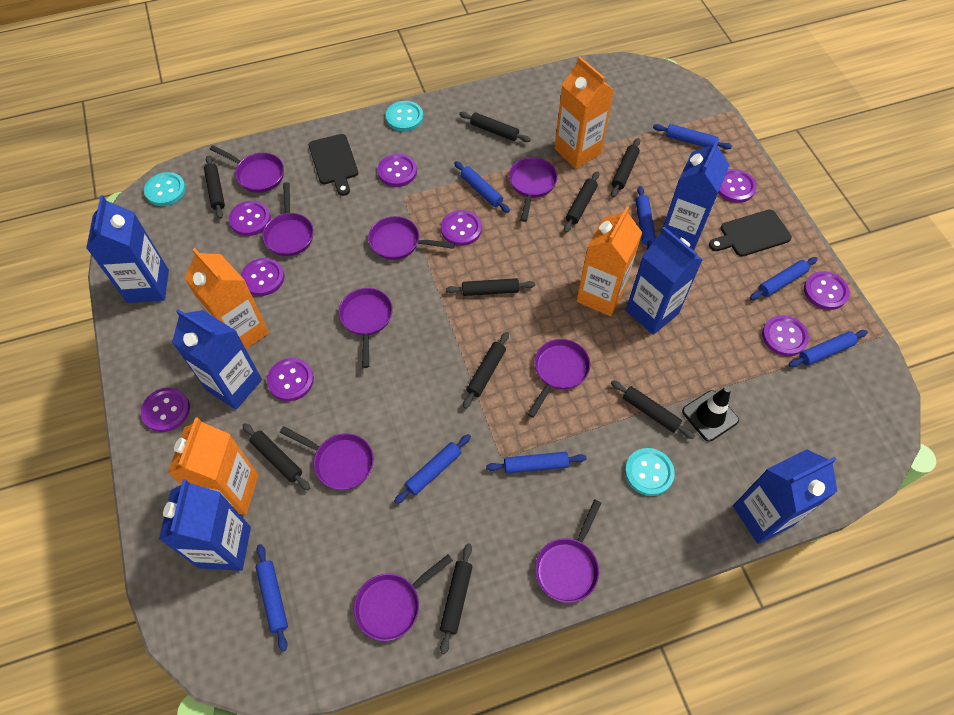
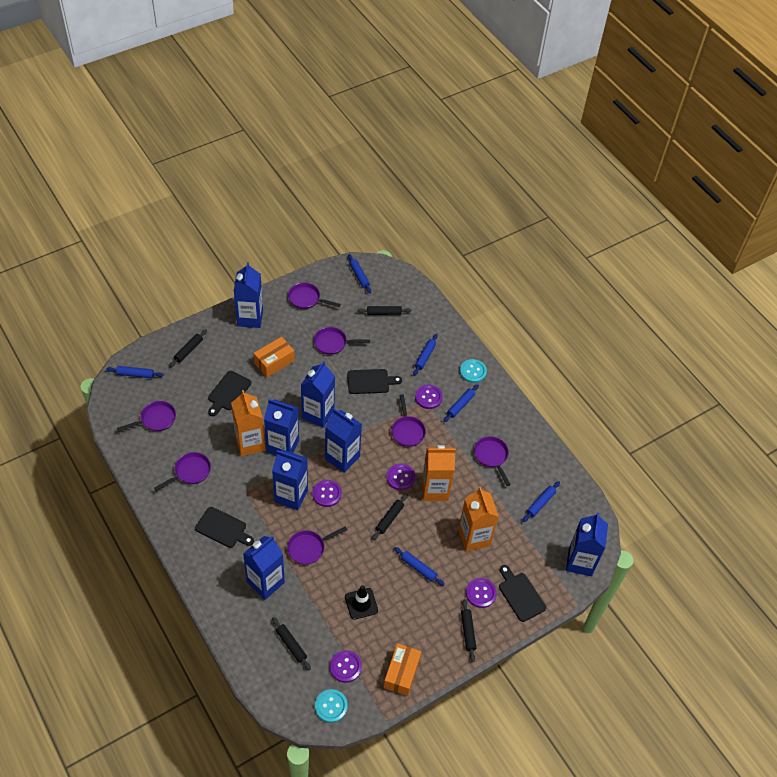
black cutting board: [309,134,358,196] [709,209,792,257] = 2 -> [195,507,254,548] [208,371,251,416] [347,369,402,394] [499,565,546,622] = 4
black rolling pin: [204,155,225,219] [242,423,310,490] [440,543,473,654] [446,278,535,296] [459,112,531,142] [463,332,509,409] [564,171,599,233] [611,138,640,198] [611,381,695,439] = 9 -> [169,329,207,367] [272,617,311,670] [357,306,412,315] [372,494,407,540] [461,599,477,662] = 5
blue carton: [86,195,169,303] [159,480,251,571] [172,309,262,410] [626,227,702,335] [663,139,730,250] [733,449,837,544] = 6 -> [234,262,263,328] [243,536,285,600] [264,399,299,455] [272,450,308,510] [301,361,335,428] [325,408,362,473] [566,512,608,576] = 7
blue rolling pin: [256,544,288,652] [394,434,471,504] [454,161,510,213] [486,452,587,474] [635,186,656,249] [653,124,732,149] [750,257,818,300] [788,330,868,367] = 8 -> [106,366,164,378] [348,254,371,293] [394,547,445,586] [413,334,438,375] [443,384,479,422] [522,481,560,522] = 6
orange box: none = 0 -> [254,337,295,377] [384,643,421,696] = 2
orange carton: [168,417,259,515] [185,248,269,349] [554,56,614,169] [576,206,642,316] = 4 -> [231,390,265,456] [422,445,456,501] [458,487,499,552] = 3
purple button: [141,387,190,432] [229,201,271,236] [241,258,284,296] [267,358,314,401] [378,154,417,187] [441,210,482,246] [718,169,757,203] [762,315,809,356] [804,271,849,310] = 9 -> [312,480,342,507] [330,650,362,683] [386,464,415,490] [415,384,443,409] [466,578,497,608] = 5
purple pan: [210,145,284,193] [262,182,314,256] [280,426,374,490] [339,288,393,368] [354,554,453,641] [368,216,455,260] [509,157,558,222] [527,339,590,418] [535,500,601,603] = 9 -> [117,401,176,432] [154,452,211,491] [287,526,347,565] [288,283,341,309] [314,327,370,355] [391,394,426,447] [474,436,511,486] = 7
turquoise button: [144,172,186,206] [386,101,423,132] [625,448,675,496] = 3 -> [315,689,348,723] [460,359,487,383] = 2

